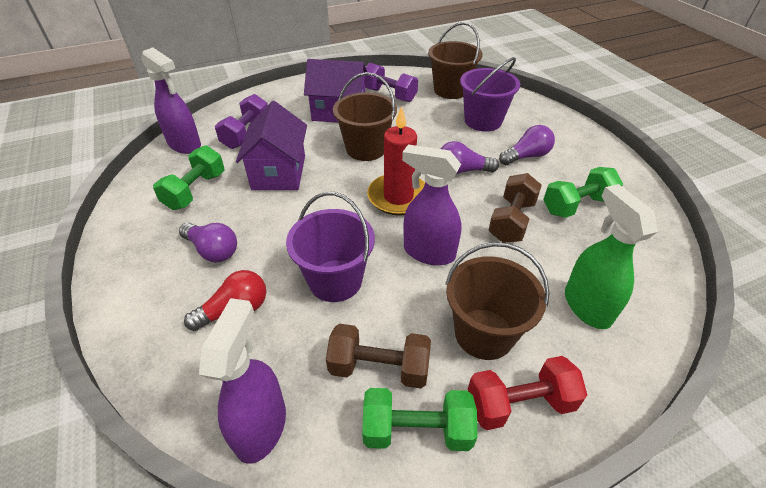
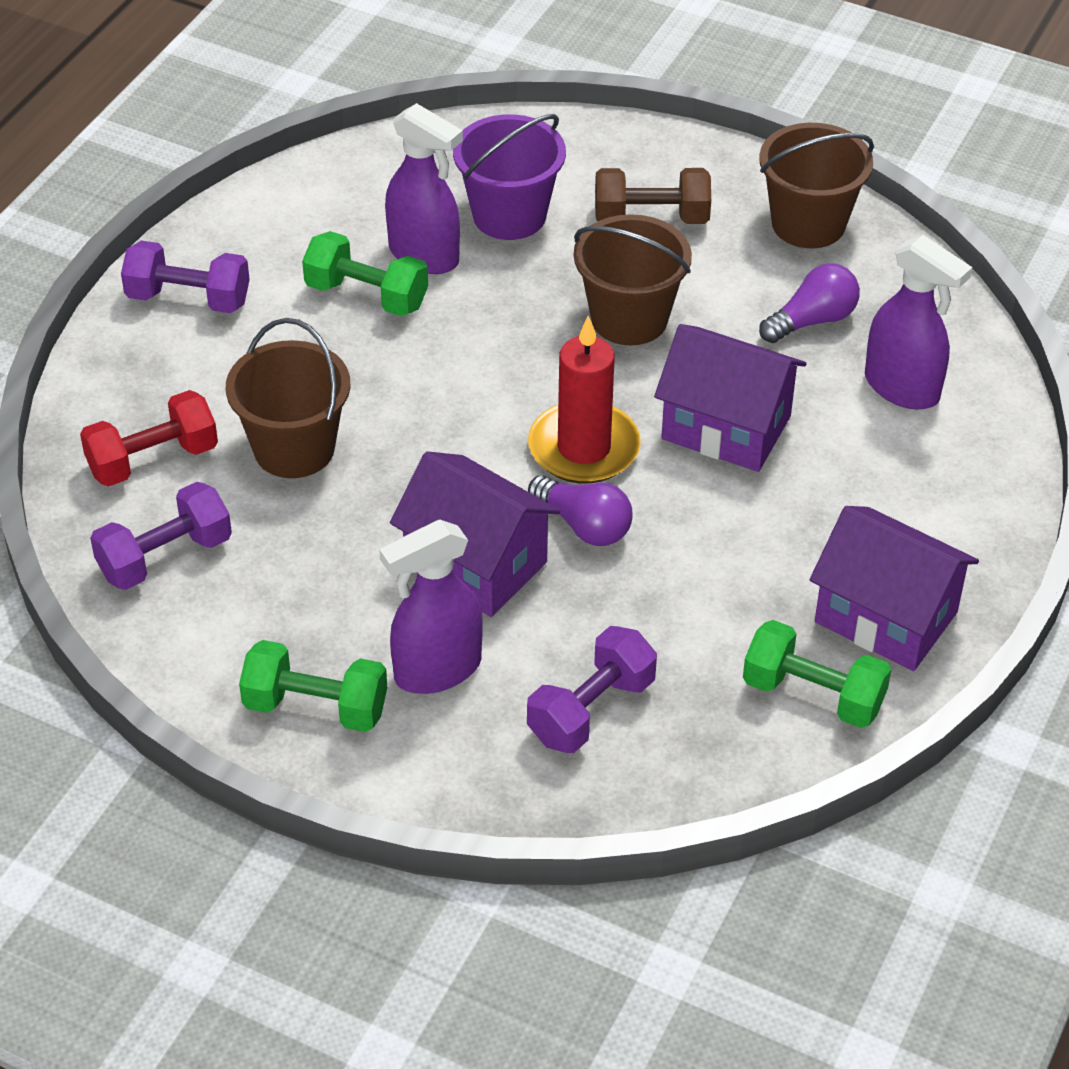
brown dumbbell: [326,324,431,389] [488,173,542,243] = 2 -> [595,168,711,224] = 1
green spray bottle: [565,184,658,329] = 1 -> none = 0
purple bucket: [286,192,375,302] [460,57,520,132] = 2 -> [453,114,566,240] = 1
purple dumbbell: [215,94,268,149] [365,63,418,102] = 2 -> [90,482,232,590] [121,240,250,313] [527,626,657,753] = 3
purple house: [236,101,307,190] [304,59,367,123] = 2 -> [390,451,560,617] [654,324,806,472] [810,506,979,671] = 3
purple light bulb: [179,223,237,262] [441,141,499,174] [499,125,555,165] = 3 -> [528,475,632,546] [759,263,860,343] = 2
red light bulb: [184,270,266,331] = 1 -> none = 0

